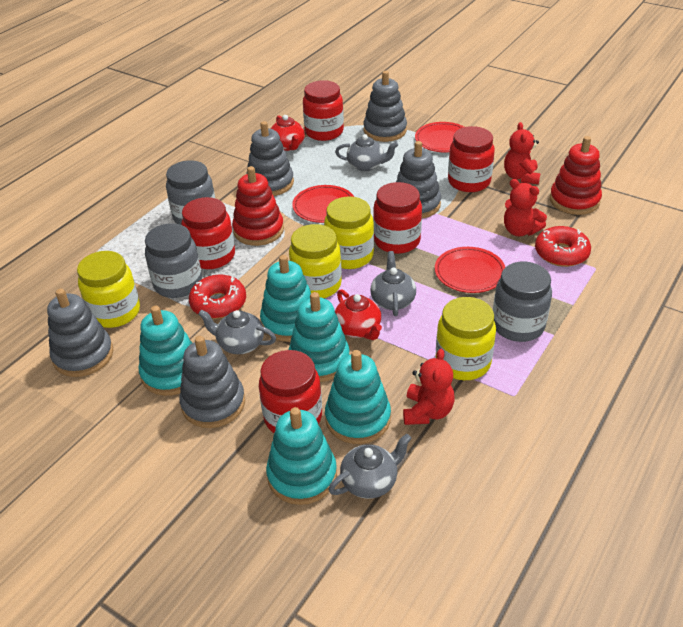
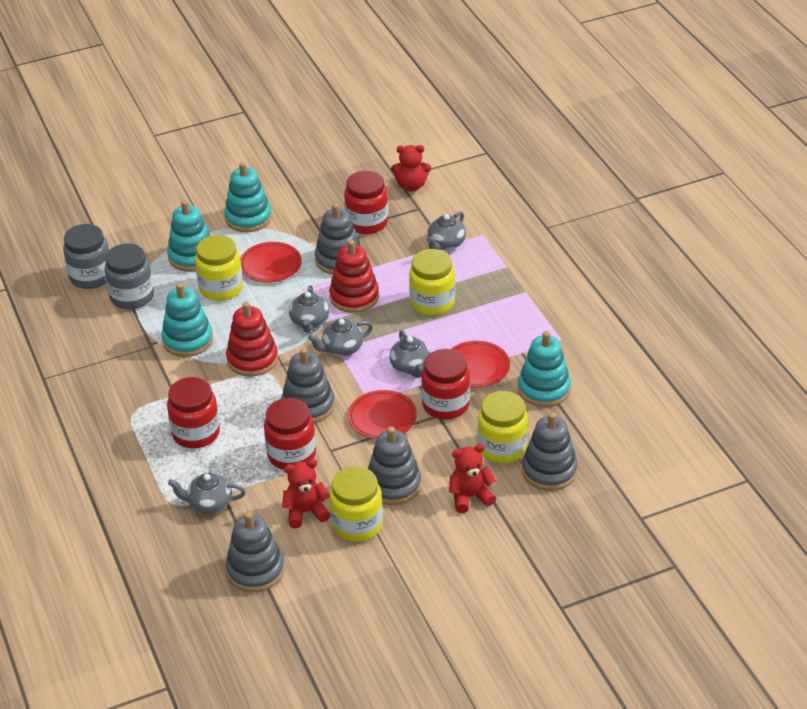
grey jar: [145,223,202,298] [166,160,215,225] [493,262,552,342] = 3 -> [63,224,109,289] [105,243,154,310] = 2
grey teapot: [198,309,276,354] [328,434,412,499] [335,134,398,171] [370,251,416,316] = 4 -> [168,473,246,514] [289,285,329,333] [308,319,373,356] [389,330,431,378] [427,212,466,250] = 5
red donut: [189,275,246,319] [535,226,591,267] = 2 -> none = 0
red jar: [181,197,235,269] [259,350,322,433] [303,80,344,141] [373,182,422,254] [448,126,495,192] = 5 -> [167,377,220,449] [264,398,316,470] [344,171,388,234] [421,349,470,420] = 4
red teapot: [271,115,305,151] [335,289,382,340] = 2 -> none = 0
turquoise stacking toy: [139,306,192,396] [260,255,311,342] [266,407,337,505] [289,292,349,382] [325,350,391,444] = 5 -> [161,283,213,357] [167,200,211,272] [224,162,272,232] [518,331,571,407] = 4

